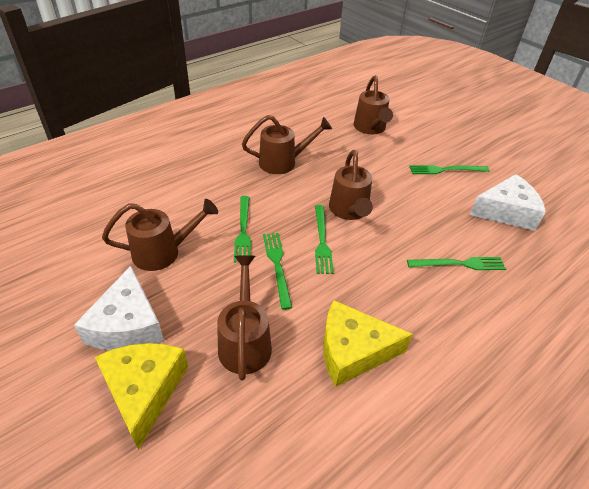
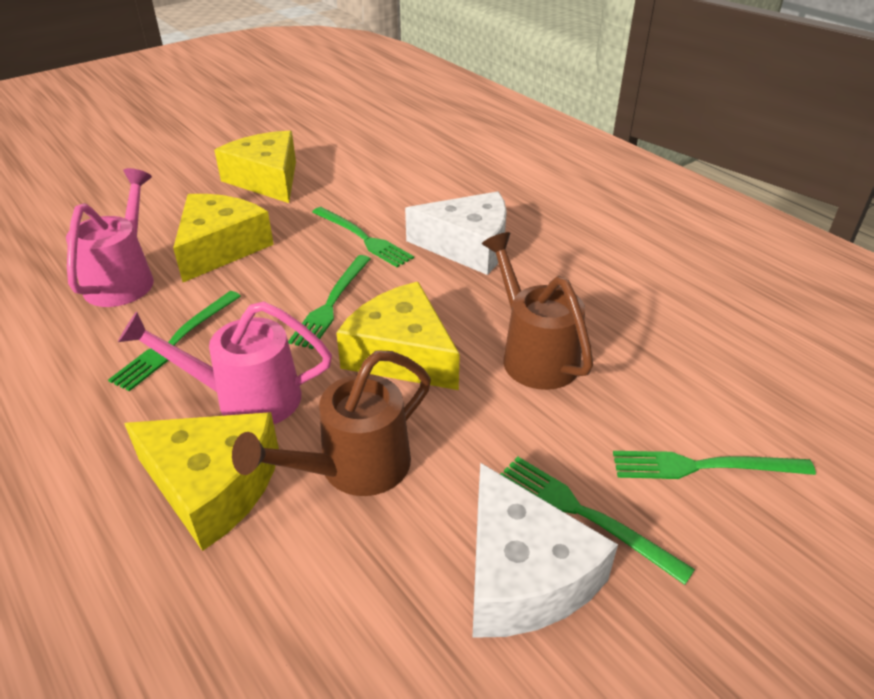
brown watering can: [102,199,218,271] [217,255,272,381] [242,115,332,174] [329,150,373,220] [353,75,393,134] = 5 -> [232,351,431,496] [482,232,593,390] = 2
pink watering can: none = 0 -> [66,168,154,307] [118,301,332,424] = 2
yellow cheese: [95,343,188,450] [323,300,413,387] = 2 -> [124,412,279,551] [173,194,274,282] [214,131,296,203] [336,282,460,390] = 4

